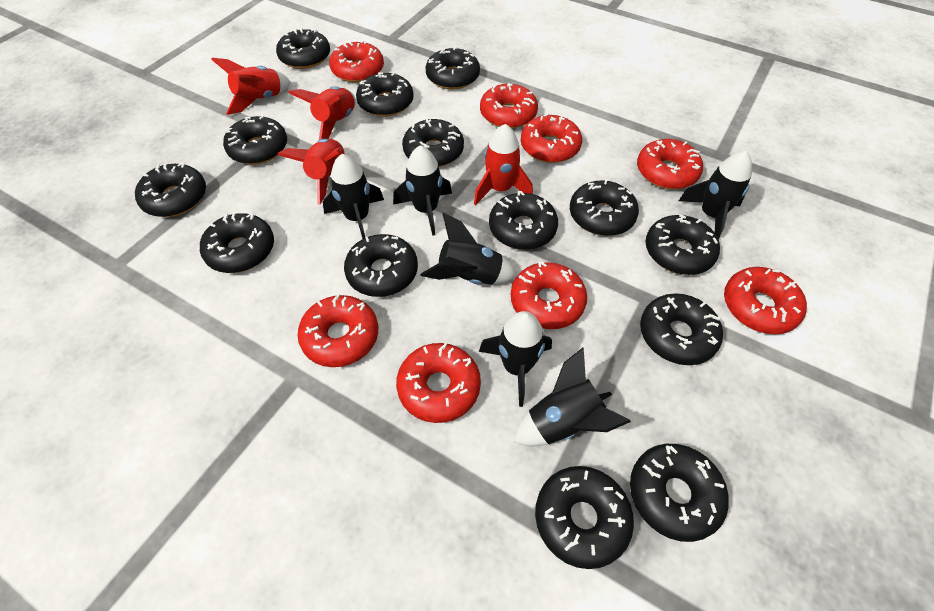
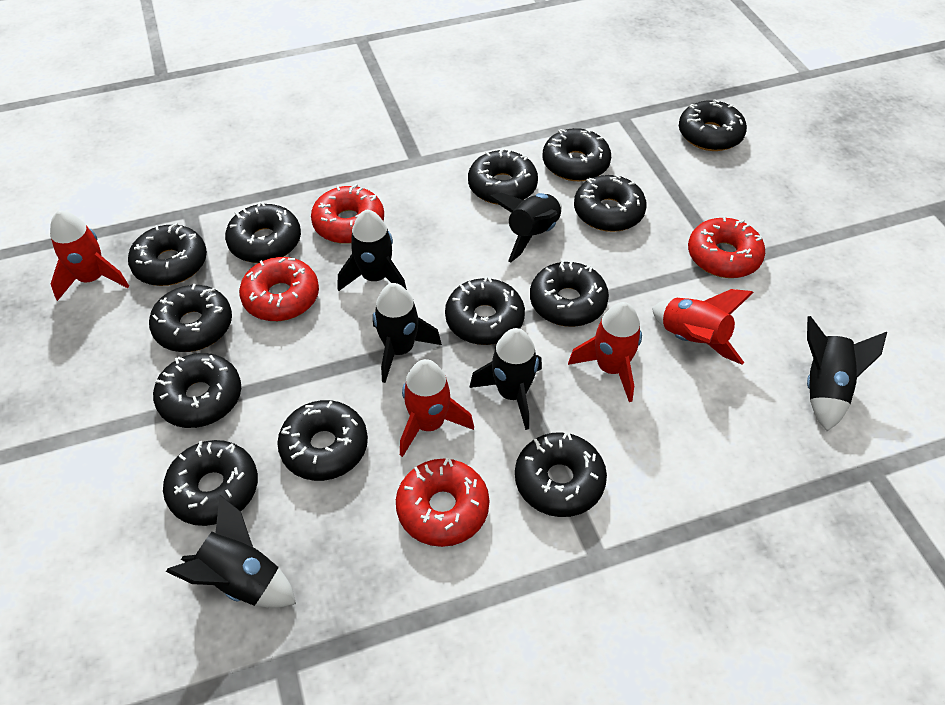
black donut: [135,162,206,217] [200,213,274,273] [223,115,287,165] [276,28,330,69] [344,234,418,297] [356,72,414,116] [402,119,464,167] [425,47,480,90] [489,191,558,250] [535,466,634,569] [570,179,639,236] [630,444,729,542] [640,293,723,365] [645,214,720,275] = 14 -> [128,223,207,286] [149,284,232,352] [153,353,241,428] [163,440,258,526] [225,202,301,263] [277,400,368,481] [445,276,525,345] [468,148,538,205] [515,432,607,517] [530,260,609,327] [543,128,611,181] [574,174,647,232] [679,99,747,151] = 13
red donut: [297,294,378,367] [329,40,384,83] [396,343,481,423] [480,83,538,128] [511,262,587,329] [521,113,582,163] [637,139,703,189] [724,267,807,334] = 8 -> [239,257,319,321] [311,184,384,244] [396,458,489,547] [688,216,765,278] = 4

